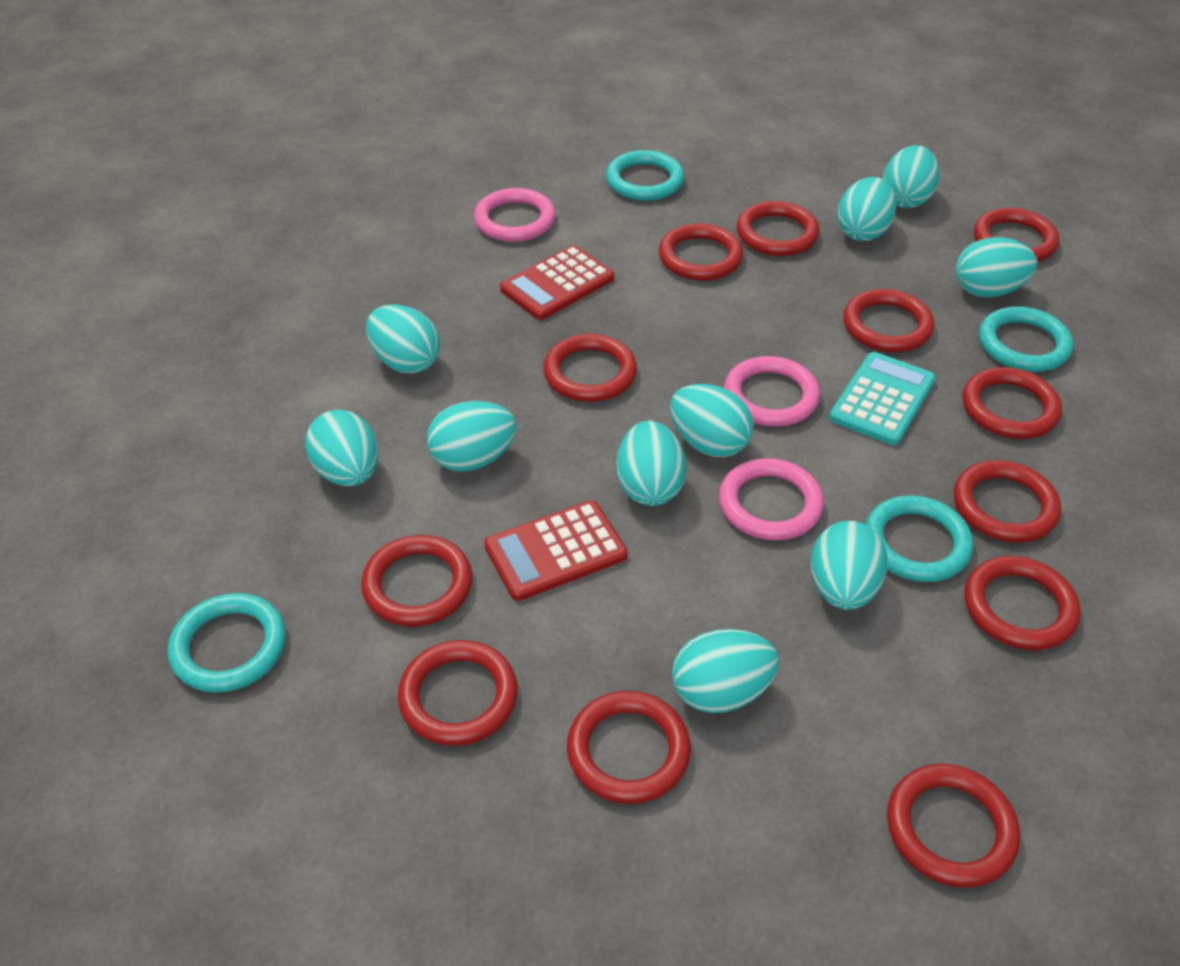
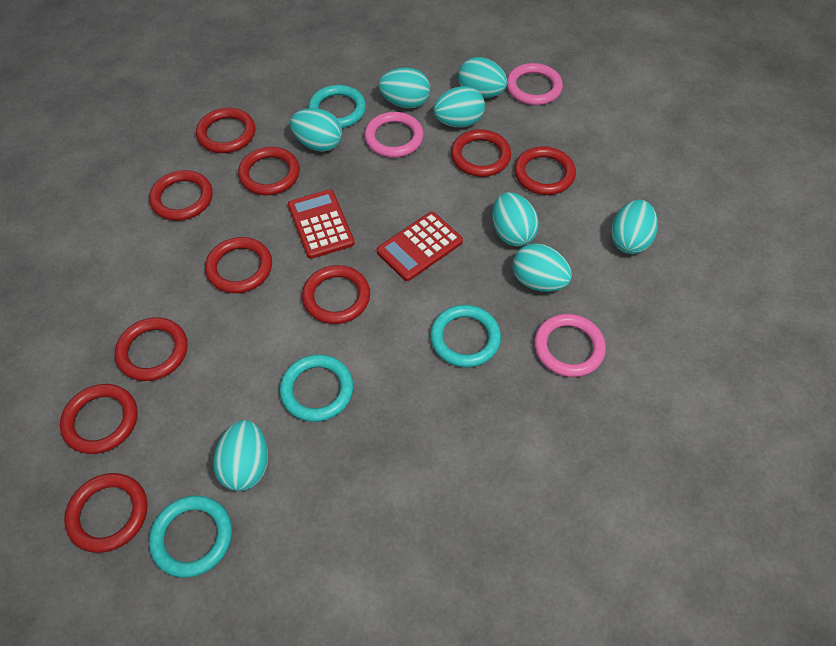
red ring: [361,535,473,627] [398,640,518,746] [543,334,637,402] [567,691,691,804] [659,223,743,281] [736,201,820,256] [843,289,935,352] [887,764,1020,888] [954,460,1061,542] [963,367,1062,439] [965,556,1081,650] [974,208,1060,262] = 12 -> [60,384,137,454] [64,473,147,553] [115,317,188,381] [149,170,213,221] [196,108,255,153] [205,237,272,293] [238,147,300,195] [302,265,370,324] [451,130,511,177] [514,146,576,195] = 10
turquoise calculator: [829,352,936,445] = 1 -> none = 0
turquoise egg: [305,410,378,486] [366,304,440,374] [427,401,517,472] [616,420,687,506] [670,384,754,457] [672,629,779,713] [811,521,888,610] [837,177,896,241] [883,145,939,208] [956,237,1037,297] = 10 -> [213,420,268,491] [290,108,342,152] [379,68,430,108] [433,86,485,127] [458,57,507,98] [492,192,539,247] [513,243,572,292] [611,200,658,254] = 8

